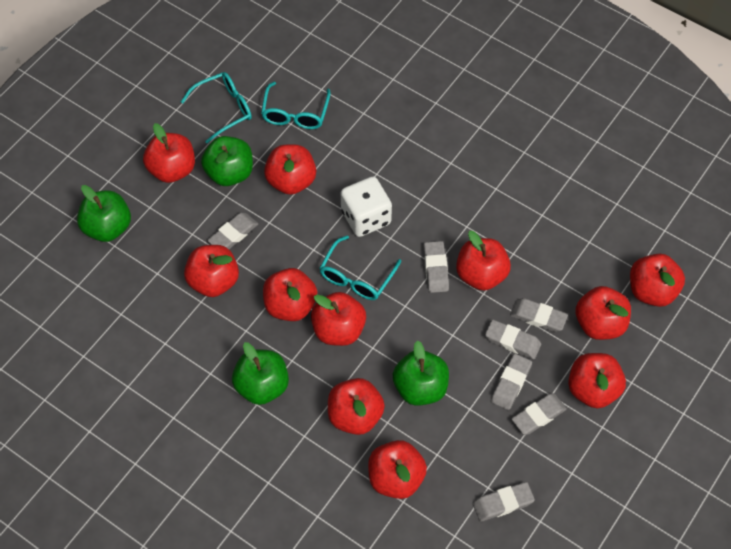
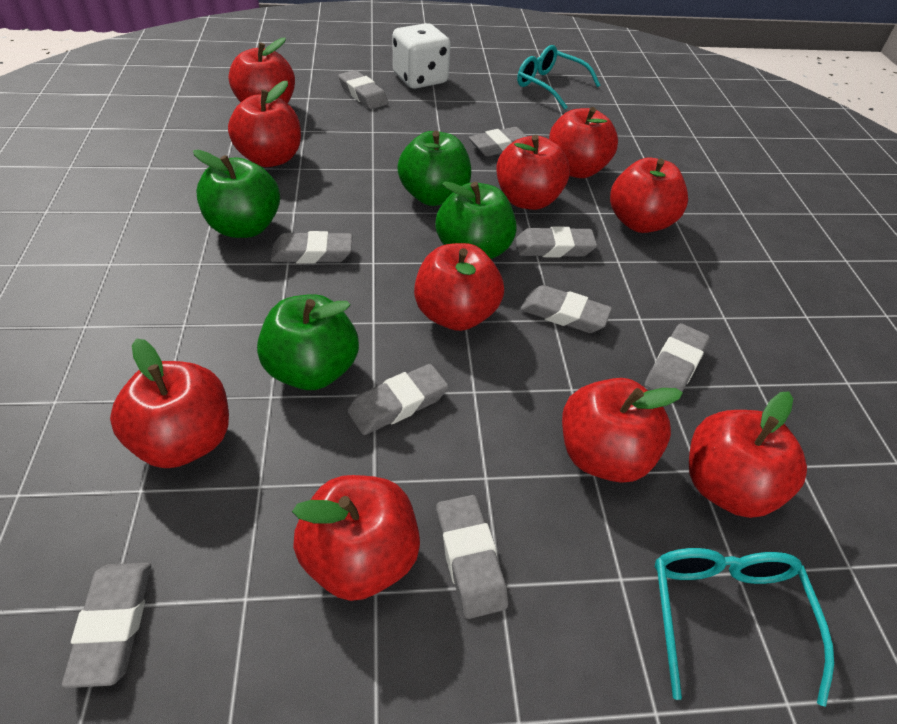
grey eraser: [208,212,258,249] [424,241,449,293] [473,482,535,522] [485,319,541,359] [491,354,532,410] [510,298,568,332] [511,394,567,435] = 7 -> [62,563,151,688] [271,231,352,264] [338,70,388,109] [347,364,448,435] [436,495,508,619] [469,127,528,157] [515,226,597,258] [521,285,612,333] [644,323,710,392] = 9
red apple: [143,123,195,183] [184,245,239,297] [263,268,318,321] [264,144,316,195] [311,292,366,346] [328,378,385,435] [368,440,427,499] [456,231,511,291] [568,353,626,408] [575,286,631,340] [630,254,685,307] = 11 -> [110,338,229,468] [228,81,301,167] [229,38,295,103] [292,475,420,601] [414,243,504,331] [496,135,570,210] [549,107,618,178] [562,378,683,482] [610,158,688,233] [689,392,807,518] = 10
turquoise glasses: [181,72,252,143] [261,82,331,129] [319,235,401,300] = 3 -> [517,45,600,110] [655,548,834,707] = 2

